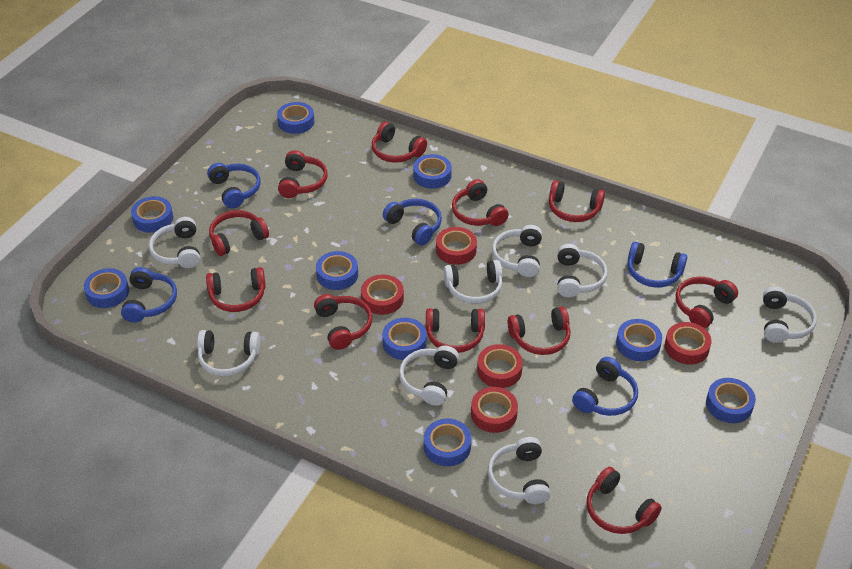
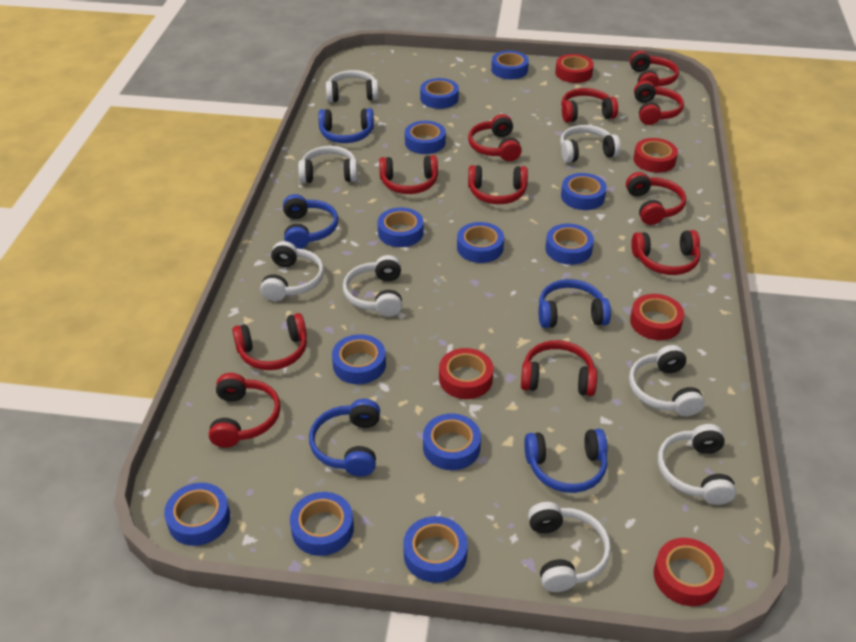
blue tape: [84,268,129,308] [131,196,173,233] [277,102,314,134] [316,251,358,290] [382,318,427,360] [413,154,452,189] [424,419,471,466] [616,319,662,361] [706,378,756,423] = 9 -> [164,483,230,546] [290,492,354,556] [332,334,386,384] [377,207,424,247] [403,516,468,583] [405,121,446,154] [420,78,459,109] [423,413,481,470] [457,222,504,263] [491,51,529,79] [545,224,594,265] [561,173,607,210] = 12

